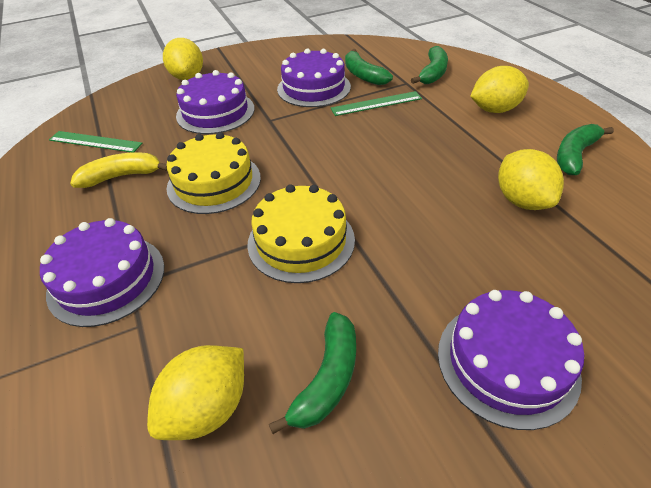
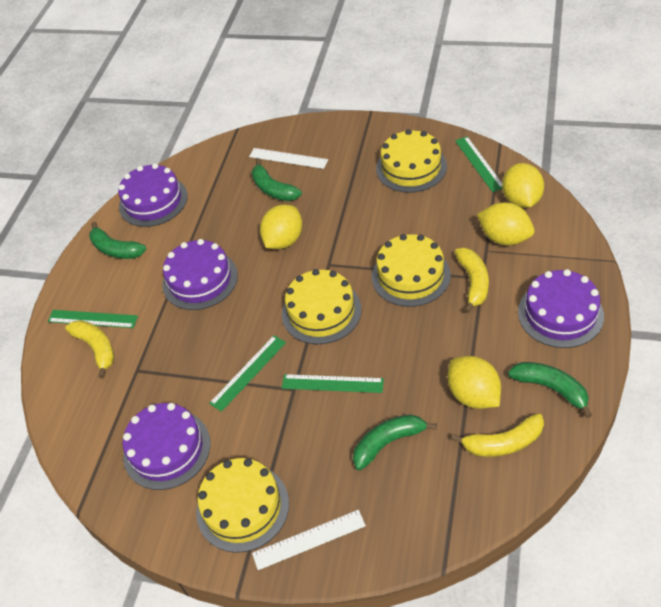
green ruler: [49,131,143,153] [330,91,422,116] = 2 -> [48,310,138,328] [209,335,286,412] [282,374,384,393] [455,136,502,192] = 4
white ruler: none = 0 -> [249,148,328,169] [252,510,366,570] = 2
yellow banana: [70,152,167,188] = 1 -> [65,320,115,378] [451,414,544,457] [455,248,489,313] = 3
yellow cake: [166,132,261,214] [247,184,355,283] = 2 -> [196,458,289,553] [282,269,361,344] [372,234,450,307] [376,129,447,193] = 4

